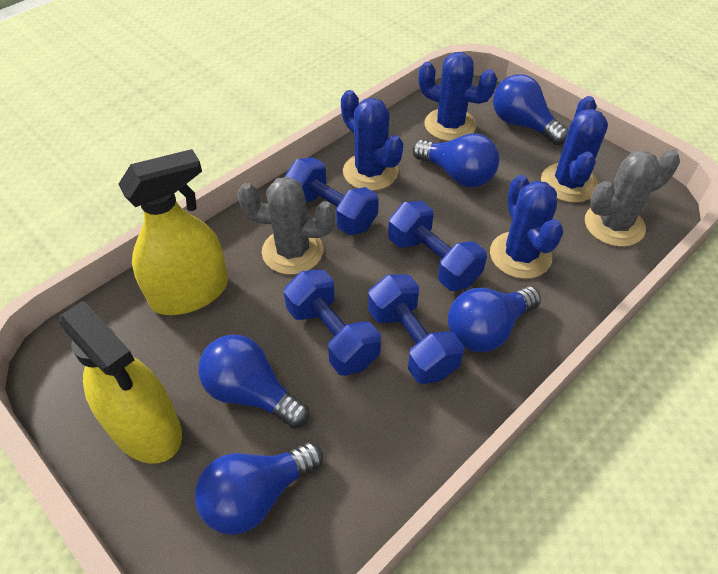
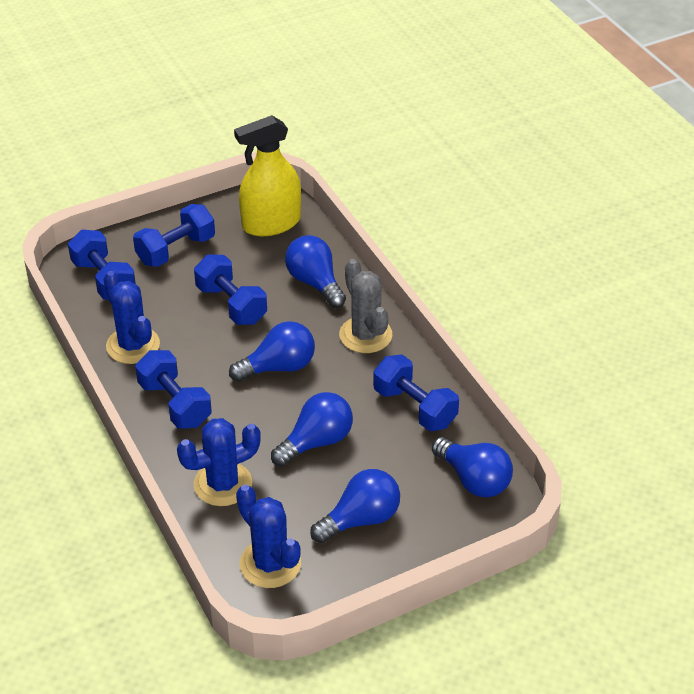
blue cactus: [341,90,403,191] [418,52,497,141] [490,175,563,279] [541,96,608,203] = 4 -> [103,271,160,364] [177,418,261,506] [236,485,301,588] = 3
blue dumbbell: [284,157,379,235] [284,270,381,376] [368,274,464,384] [388,201,487,291] = 4 -> [68,230,136,300] [133,204,215,267] [135,350,212,429] [194,254,267,325] [373,355,459,431] = 5
grey cactus: [237,177,336,275] [585,150,680,247] = 2 -> [339,259,392,353] = 1
yellow spray bottle: [58,301,182,464] [119,149,228,315] = 2 -> [234,115,301,236] = 1

